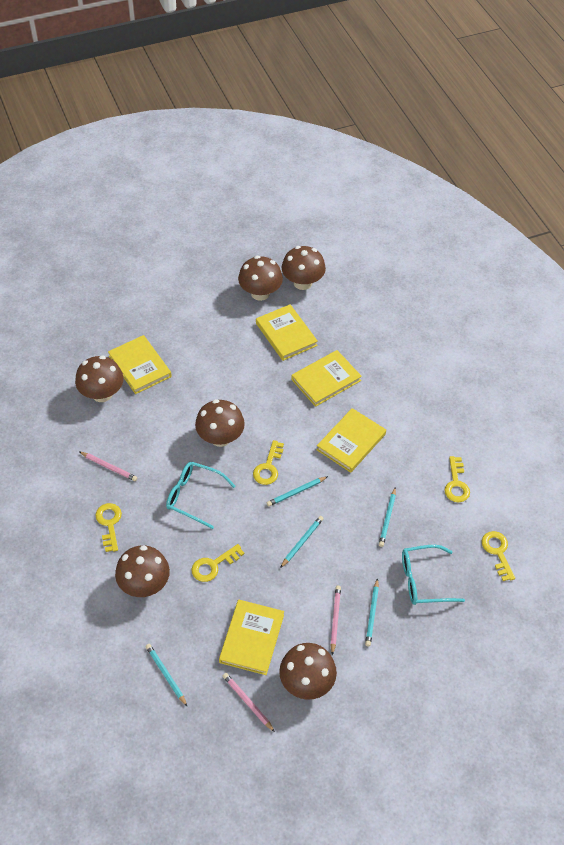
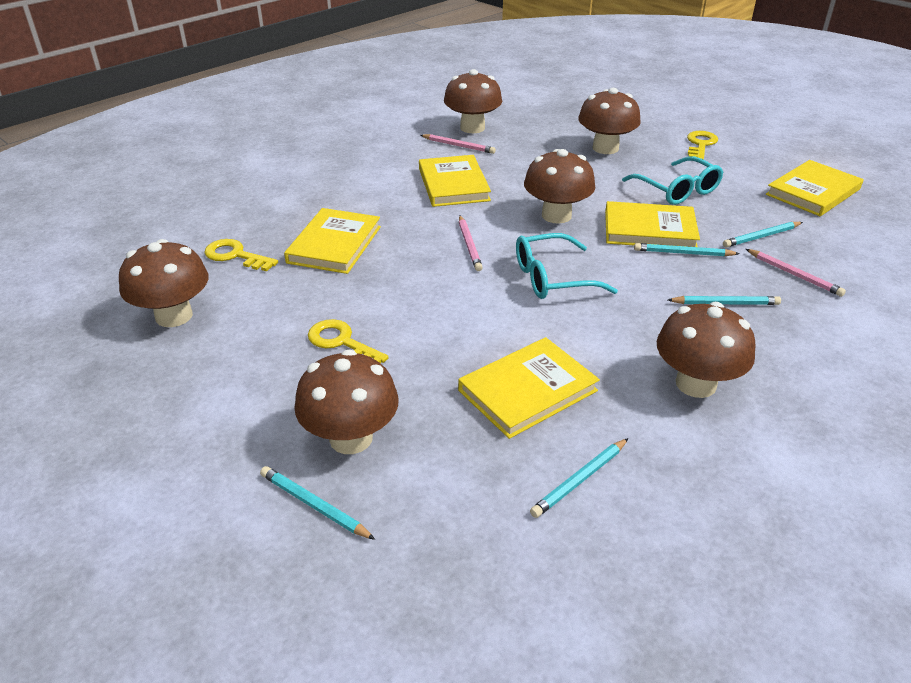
yellow key: [95,503,122,552] [191,544,244,582] [253,440,284,485] [445,456,470,502] [482,531,515,581] = 5 -> [204,239,278,271] [308,319,389,363] [687,131,718,160] = 3

